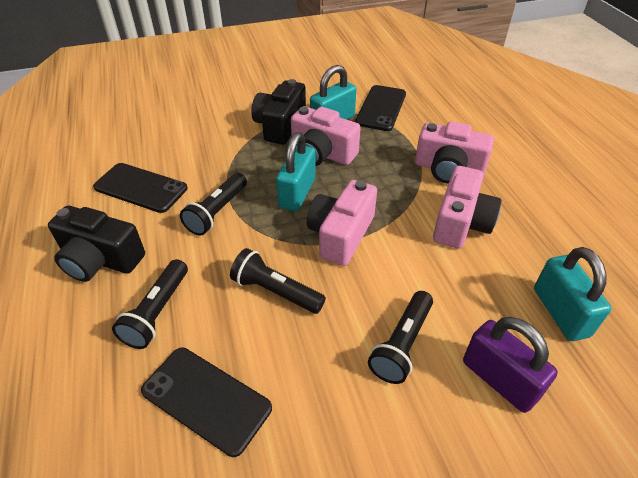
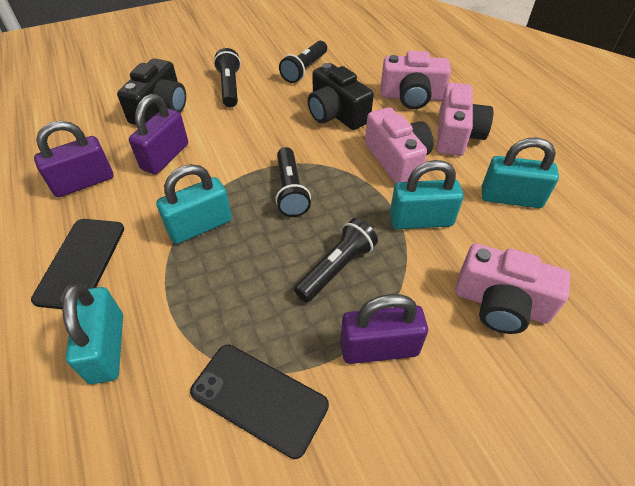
black phone: [93,163,187,213] [141,348,272,457] [355,85,406,131] = 3 -> [31,219,124,309] [190,345,329,459] = 2
purple padlock: [463,317,558,413] = 1 -> [34,121,113,197] [129,94,188,174] [340,294,428,364] = 3
turquoise padlock: [276,132,316,211] [310,65,356,120] [534,247,611,341] = 3 -> [62,284,123,384] [156,164,232,244] [390,160,464,229] [482,137,559,208] = 4

